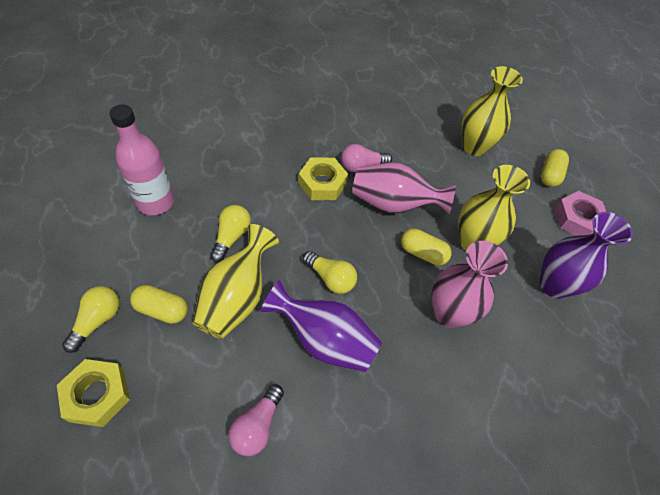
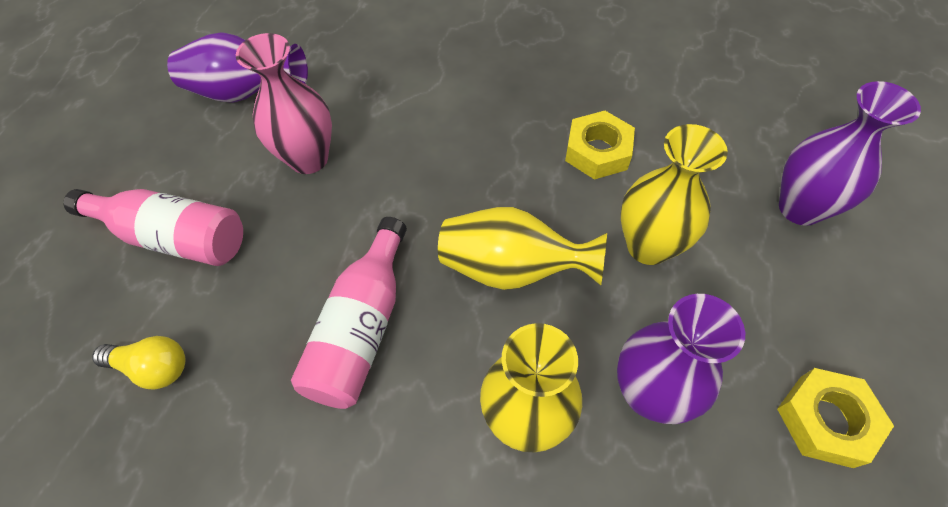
pink bottle: [109,105,174,215] = 1 -> [63,189,243,266] [291,217,407,409] = 2
pink light bulb: [228,385,284,456] [341,144,392,172] = 2 -> none = 0
pink nut: [554,191,606,236] = 1 -> none = 0
pink vase: [353,163,456,215] [432,241,508,328] = 2 -> [236,33,332,174] = 1
purple vase: [261,280,382,372] [540,212,633,299] = 2 -> [167,33,308,103] [617,294,745,424] [779,81,921,226] = 3
yellow capsule: [130,285,188,324] [401,229,452,265] [541,149,569,187] = 3 -> none = 0
yellow light bulb: [62,286,120,353] [210,205,251,262] [303,251,357,294] = 3 -> [92,336,185,389] = 1

